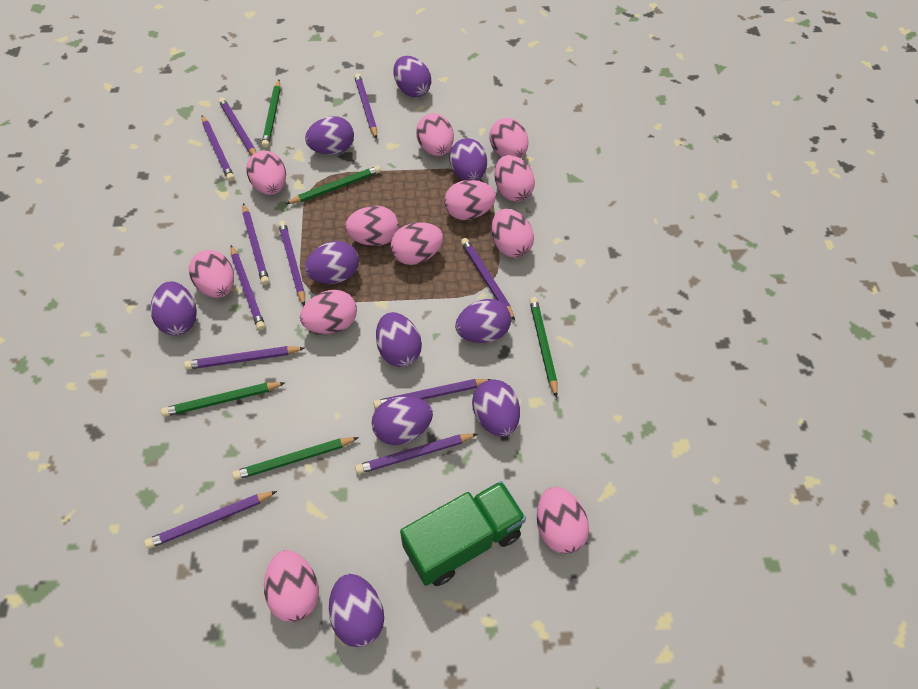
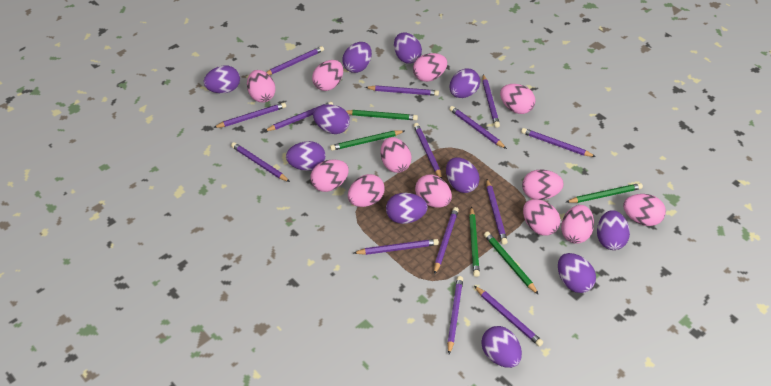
green truck: [400,481,526,586] = 1 -> none = 0
purple egg: [151,281,197,335] [304,241,359,284] [305,116,354,155] [329,574,384,647] [371,396,433,445] [376,312,422,367] [394,56,431,97] [449,138,487,181] [455,299,511,343] [472,380,520,437] = 10 -> [204,65,240,93] [286,141,326,171] [313,105,350,134] [342,42,372,73] [386,193,428,224] [394,32,422,64] [446,157,480,193] [449,68,480,98] [481,326,522,368] [558,253,596,293] [597,210,630,250] = 11
purple pencil: [144,491,277,549] [184,346,305,370] [202,115,235,181] [219,97,256,155] [231,245,265,330] [242,203,269,285] [278,221,305,305] [354,73,377,139] [355,433,477,474] [374,379,492,409] [461,238,515,321] = 11 -> [213,102,286,128] [231,142,290,182] [265,102,333,131] [266,46,324,75] [354,239,439,255] [365,85,439,96] [413,123,442,178] [434,207,459,275] [447,276,463,355] [449,106,507,149] [474,286,543,346] [482,74,500,128] [486,179,508,245] [521,128,596,157] = 14

